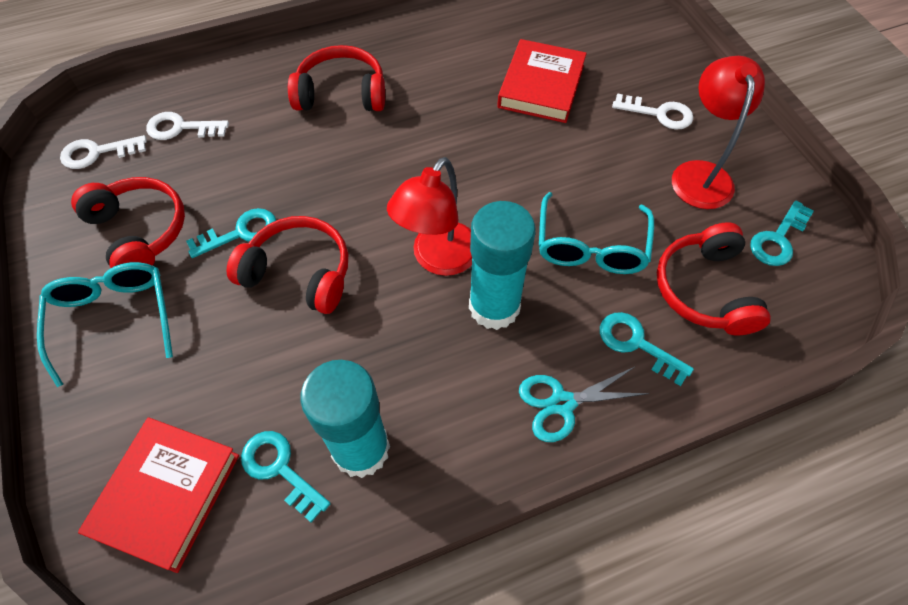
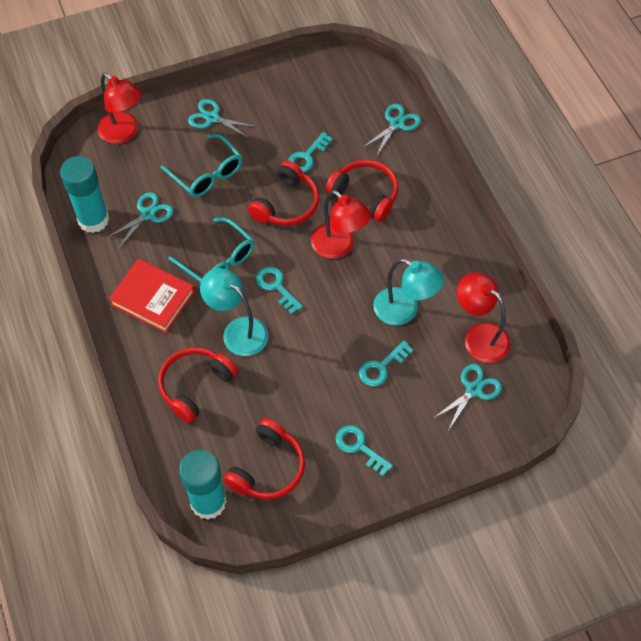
red book: [78,417,239,573] [497,39,587,123] = 2 -> [109,259,195,333] = 1
red lamp: [387,157,472,276] [672,56,765,209] = 2 -> [98,73,142,144] [311,190,371,259] [457,272,510,363] = 3
turquoise lamp: none = 0 -> [200,268,268,356] [373,259,444,325] = 2
turquoise scissors: [519,366,650,442] = 1 -> [105,192,173,249] [188,99,257,139] [362,104,421,157] [434,364,502,431] = 4
white key: [60,135,147,169] [146,112,229,140] [612,93,693,130] = 3 -> none = 0

